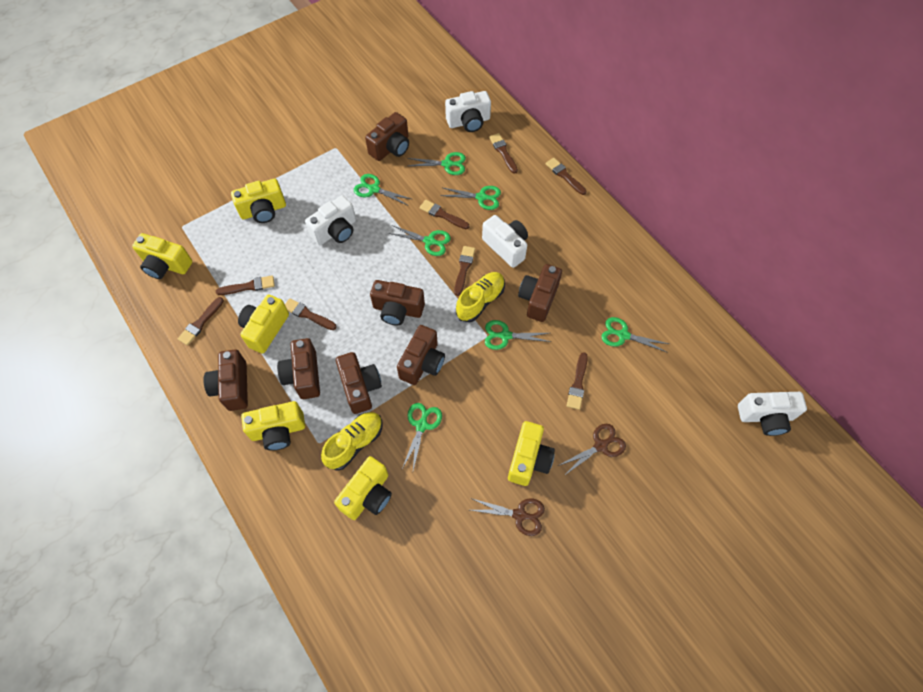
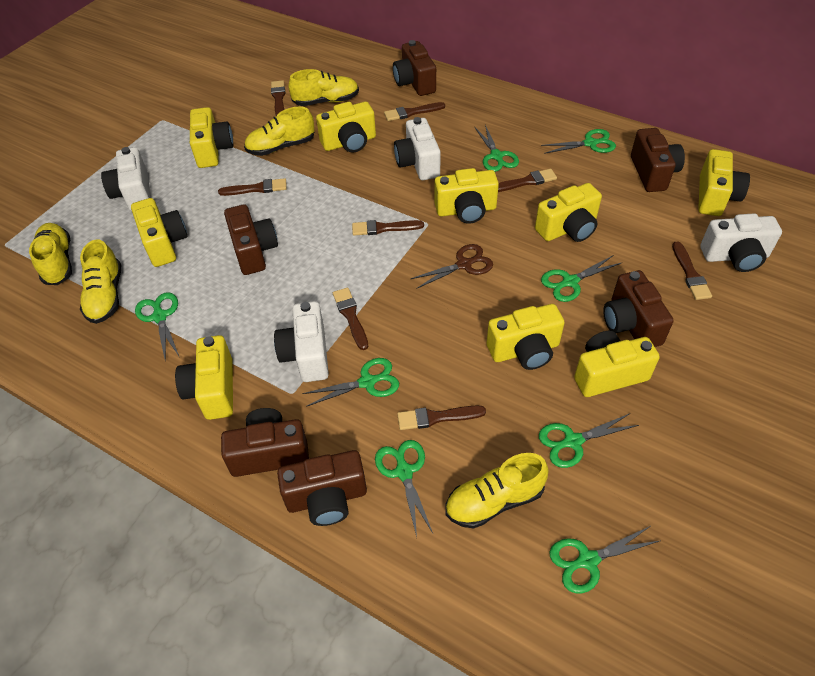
brown camera: [204,349,248,411] [277,338,320,399] [336,352,382,414] [365,112,409,161] [370,280,425,325] [397,325,445,385] [518,264,562,322] = 7 -> [221,408,309,477] [224,204,278,275] [277,450,367,526] [393,40,436,96] [603,270,674,347] [631,128,685,192] = 6
brown scissors: [471,498,545,536] [558,424,626,475] = 2 -> [411,244,493,289] = 1
green scissors: [354,174,411,205] [388,225,451,256] [402,403,442,470] [408,152,466,175] [440,186,501,210] [485,320,551,350] [601,317,669,353] = 7 -> [135,292,179,362] [303,358,399,407] [375,440,433,537] [475,125,519,172] [539,413,639,468] [541,129,616,154] [541,256,621,302] [550,526,659,594] = 8
yellow camera: [132,233,192,279] [231,178,286,223] [238,294,289,354] [241,401,305,450] [334,456,392,520] [508,421,555,486] = 6 -> [131,198,188,267] [175,335,233,420] [190,107,233,168] [316,102,376,153] [435,168,499,224] [487,304,565,370] [535,183,602,242] [574,331,660,397] [698,149,750,216] = 9
yellow shoe: [321,412,383,471] [456,272,505,322] = 2 -> [29,223,72,285] [80,239,121,324] [244,107,315,156] [289,69,359,106] [445,453,549,529] = 5

